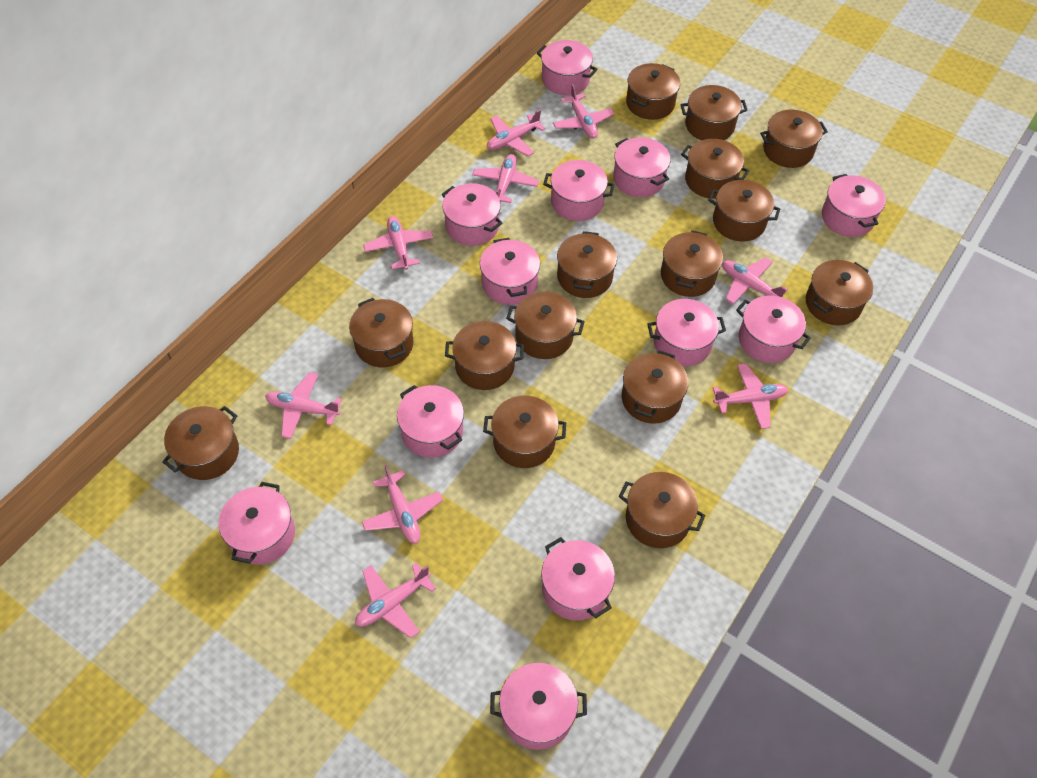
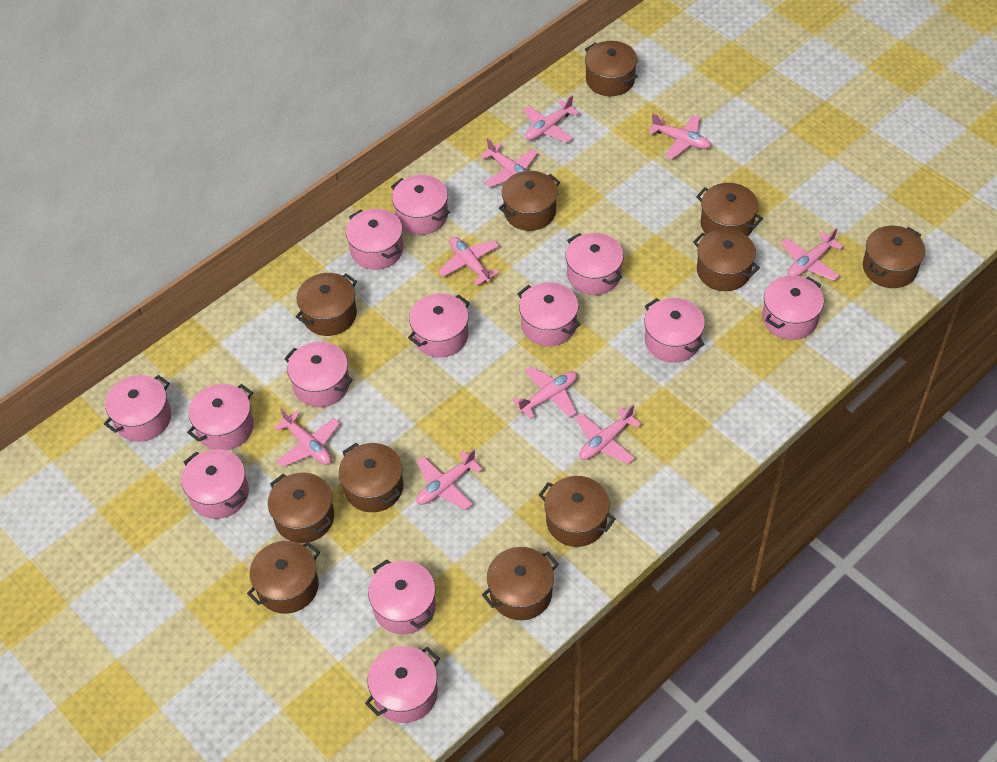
brown pot: [162,406,239,480] [349,298,413,367] [445,321,524,390] [483,395,566,468] [506,292,585,359] [557,231,617,298] [619,472,706,548] [622,350,688,424] [626,63,680,120] [661,230,723,297] [680,85,748,140] [681,139,749,199] [708,180,780,242] [760,109,828,168] [806,260,873,326] = 15 -> [247,541,320,614] [268,472,334,543] [296,273,357,336] [339,443,403,512] [482,547,559,620] [499,171,560,231] [539,476,616,547] [585,41,638,96] [693,229,760,291] [696,183,763,236] [863,226,925,288] = 11
pink pot: [218,482,295,565] [397,385,464,458] [442,183,503,246] [480,238,540,305] [490,663,587,750] [537,40,598,95] [541,537,615,621] [543,160,614,221] [613,137,670,197] [647,299,726,366] [736,295,811,363] [822,174,886,237] = 12 -> [104,375,171,442] [182,449,249,519] [187,384,254,451] [284,341,353,407] [346,209,403,270] [365,646,440,723] [368,559,436,635] [391,175,450,235] [408,293,470,358] [518,282,581,346] [565,233,624,295] [645,298,705,363] [762,276,824,340] = 13

